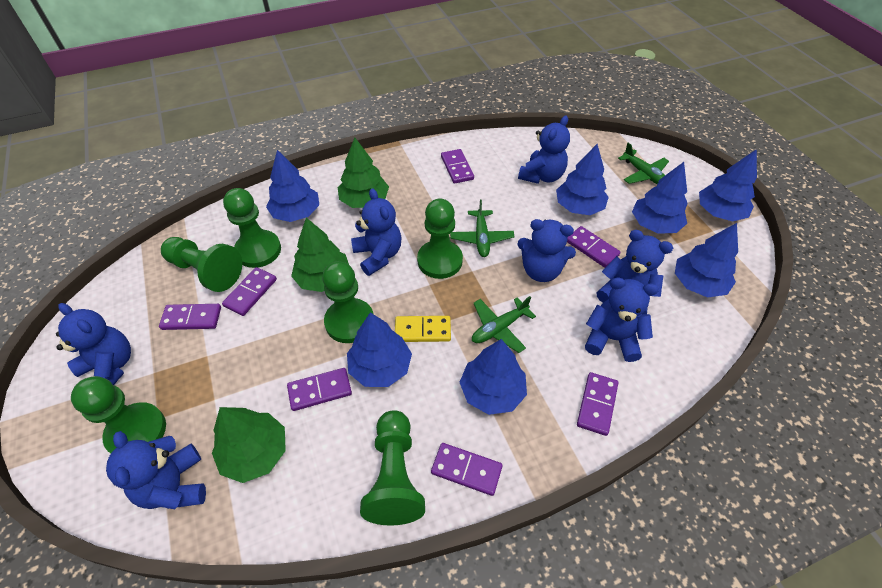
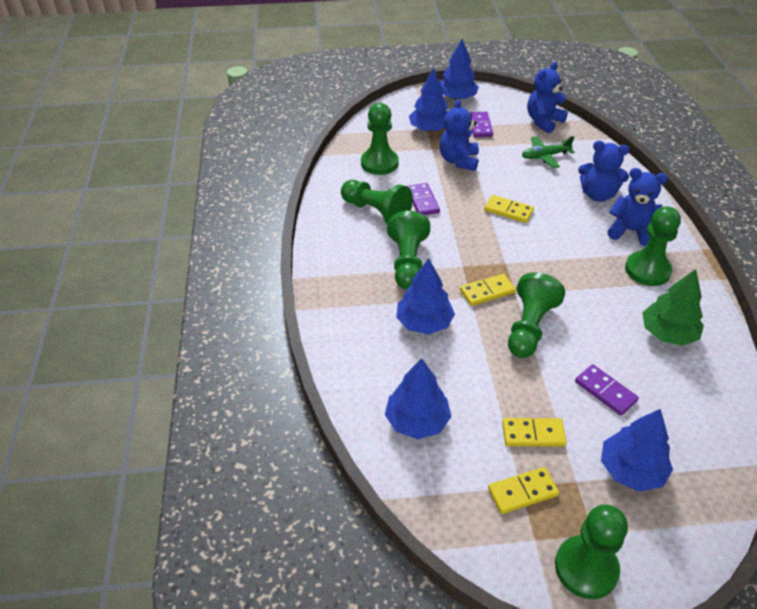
blue teddy bear: [56,303,131,385] [106,431,206,509] [351,188,401,276] [517,219,576,282] [518,116,570,184] [585,278,659,362] [597,230,673,314] = 7 -> [439,99,479,171] [527,62,568,133] [578,141,629,202] [607,168,668,246] = 4
blue tree: [266,150,319,222] [347,312,412,387] [460,339,527,415] [556,144,609,215] [632,162,688,234] [675,223,738,297] [699,149,757,221] = 7 -> [385,358,451,439] [396,258,455,334] [409,68,448,132] [440,39,479,100] [601,409,673,492] = 5
green plane: [450,199,515,257] [472,296,536,353] [618,143,669,184] = 3 -> [522,136,575,168] = 1
green tree: [212,407,286,483] [291,218,349,292] [338,138,389,208] = 3 -> [642,269,704,346] = 1
purple domino: [159,304,221,330] [222,267,277,316] [287,368,352,411] [431,443,503,496] [441,149,474,184] [567,226,620,268] [577,372,618,436] = 7 -> [407,183,440,215] [469,112,493,137] [575,364,639,416] = 3
yellow domino: [395,316,451,342] = 1 -> [460,274,516,306] [484,195,534,223] [488,467,559,514] [502,418,567,446] = 4

